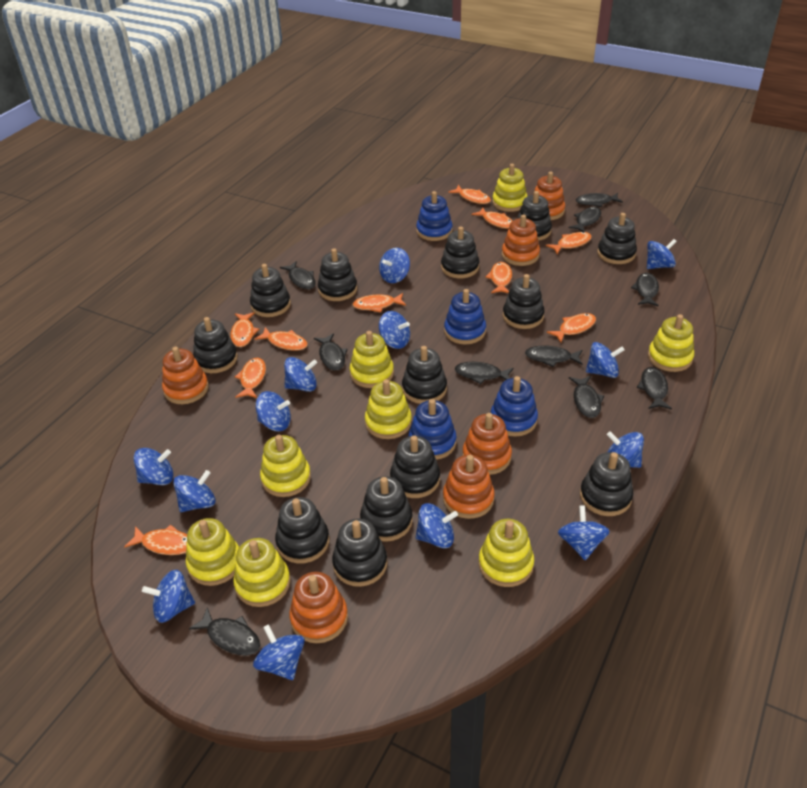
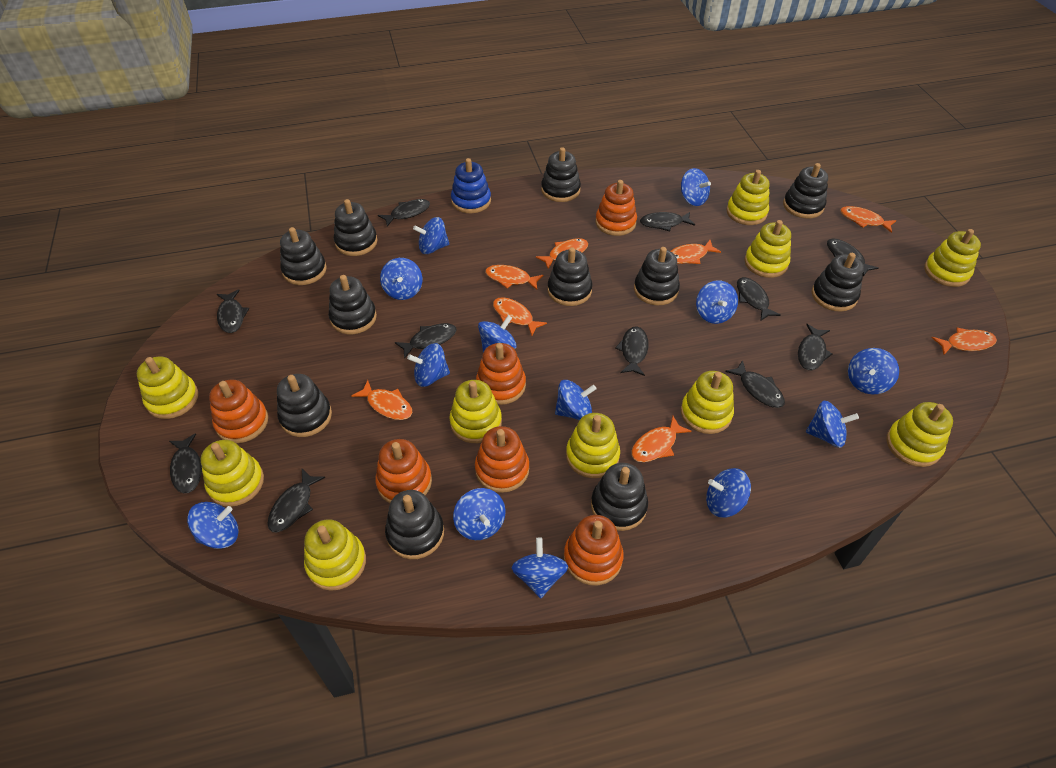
black fish: [189,608,260,655] [280,261,316,289] [314,333,348,371] [455,362,514,384] [525,346,583,367] [568,207,601,232] [569,376,604,418] [576,193,623,207] [631,273,659,306] [637,367,672,409] = 10 -> [169,433,202,493] [217,289,249,333] [267,469,325,533] [378,199,430,226] [395,323,457,359] [615,326,649,376] [640,212,695,231] [725,360,785,408] [737,277,781,321] [798,324,832,370] [827,238,879,277] = 11
black stacking toy: [193,317,238,373] [250,264,291,317] [275,497,330,564] [318,248,357,301] [332,518,387,587] [360,476,413,542] [390,435,440,498] [402,346,447,404] [441,226,479,278] [503,274,545,329] [518,191,552,241] [580,452,634,516] [597,213,637,264] = 13 -> [277,374,332,437] [280,227,327,285] [329,275,377,334] [334,199,377,256] [385,490,444,559] [541,147,581,202] [548,247,592,306] [591,463,648,531] [634,247,680,305] [783,163,828,219] [812,253,864,312] = 11
blue stacking toy: [408,399,457,460] [416,191,453,241] [444,289,486,344] [491,376,538,437] = 4 -> [451,158,491,213] = 1
orange fish: [124,525,187,555] [230,312,259,347] [235,358,266,398] [254,327,308,351] [352,293,406,313] [448,185,491,204] [472,208,513,229] [485,262,512,293] [546,232,592,254] [547,313,596,343] = 10 -> [351,380,412,420] [485,265,544,290] [493,297,547,336] [536,238,588,269] [631,416,692,462] [671,240,721,264] [840,206,897,233] [932,328,997,354] = 8
yellow stacking toy: [186,518,239,586] [233,538,290,607] [260,435,311,497] [350,331,394,388] [365,379,412,439] [479,519,534,587] [492,164,528,212] [648,314,694,372] = 8 -> [137,356,198,419] [201,440,264,507] [304,519,366,591] [449,380,502,443] [566,413,620,478] [681,371,734,434] [726,170,769,225] [744,220,791,278] [886,402,953,467] [924,229,981,287] = 10

